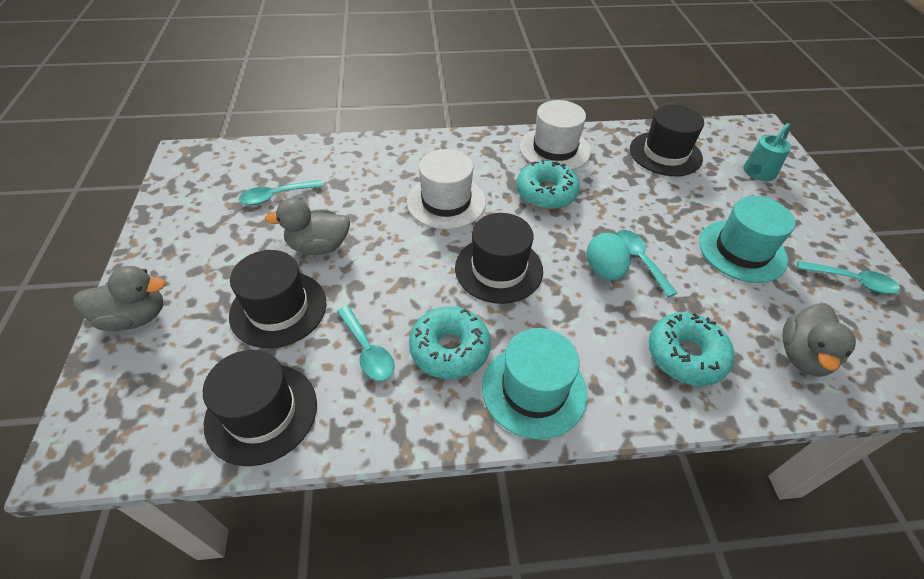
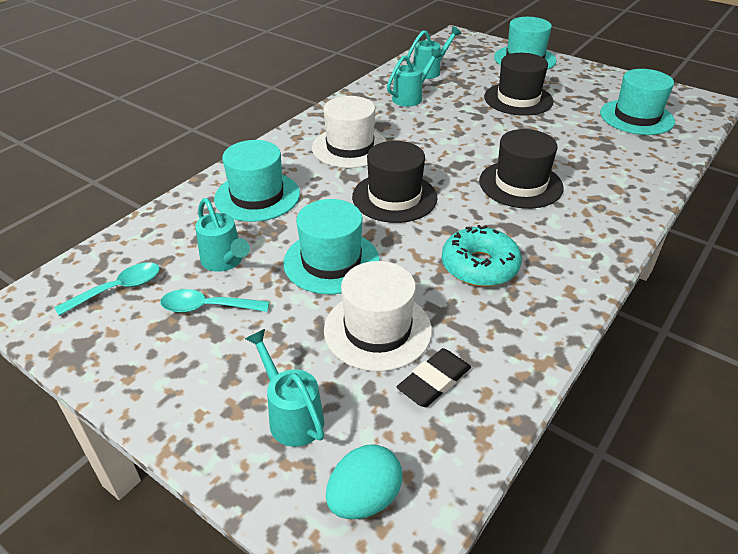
black eraser: none = 0 -> [397,348,471,407] = 1
black hat: [203,350,317,466] [229,250,326,348] [455,213,543,304] [630,105,704,176] = 4 -> [352,141,438,223] [479,129,564,209] [484,53,554,116] = 3
grey duck: [73,266,166,331] [265,198,350,255] [782,303,856,377] = 3 -> none = 0
turquoise donut: [409,306,491,379] [516,160,580,209] [648,313,734,386] = 3 -> [442,225,522,287] = 1
turquoise hat: [482,328,587,439] [699,196,795,283] = 2 -> [214,140,300,222] [283,199,380,294] [494,17,556,70] [600,69,675,135] = 4
turquoise spoon: [239,180,323,205] [337,306,395,381] [615,230,677,297] [797,261,900,294] = 4 -> [55,262,160,316] [160,289,269,313] = 2
turquoise watering can: [743,123,791,181] = 1 -> [195,198,250,272] [245,329,324,447] [387,49,442,107] [407,26,461,79] = 4

